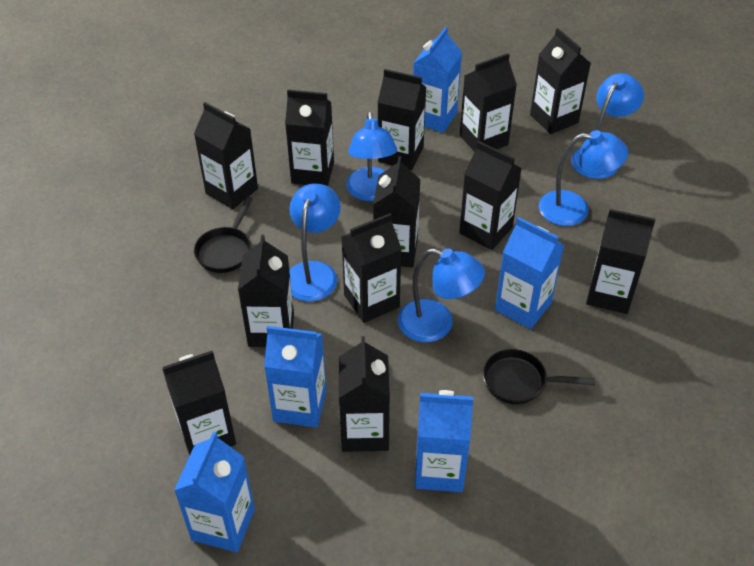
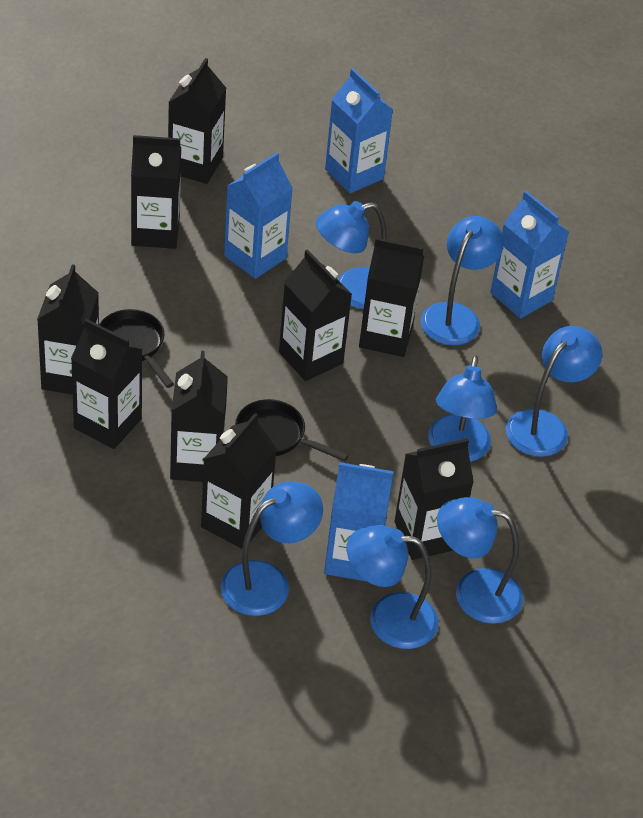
black carton: [162,350,236,455] [194,102,258,209] [238,235,294,347] [285,89,334,186] [339,336,390,452] [341,213,401,323] [373,156,420,268] [378,69,427,170] [459,141,522,250] [460,53,517,152] [530,28,591,134] [586,209,655,314] = 12 -> [37,264,99,395] [71,319,143,449] [131,135,181,249] [168,58,226,184] [170,351,228,482] [201,413,277,549] [279,249,352,381] [359,238,424,357] [394,438,474,560] = 9
blue carton: [174,432,255,552] [264,326,326,428] [413,27,462,133] [415,390,473,492] [495,217,564,329] = 5 -> [224,153,293,279] [324,462,394,582] [325,68,393,193] [490,191,569,319] = 4
blue lamp: [289,183,341,302] [346,111,397,201] [398,248,485,342] [539,130,628,226] [571,73,644,179] = 5 -> [221,481,323,616] [316,201,387,309] [347,525,439,649] [421,216,504,346] [428,355,497,462] [437,497,523,624] [506,326,602,457] = 7

